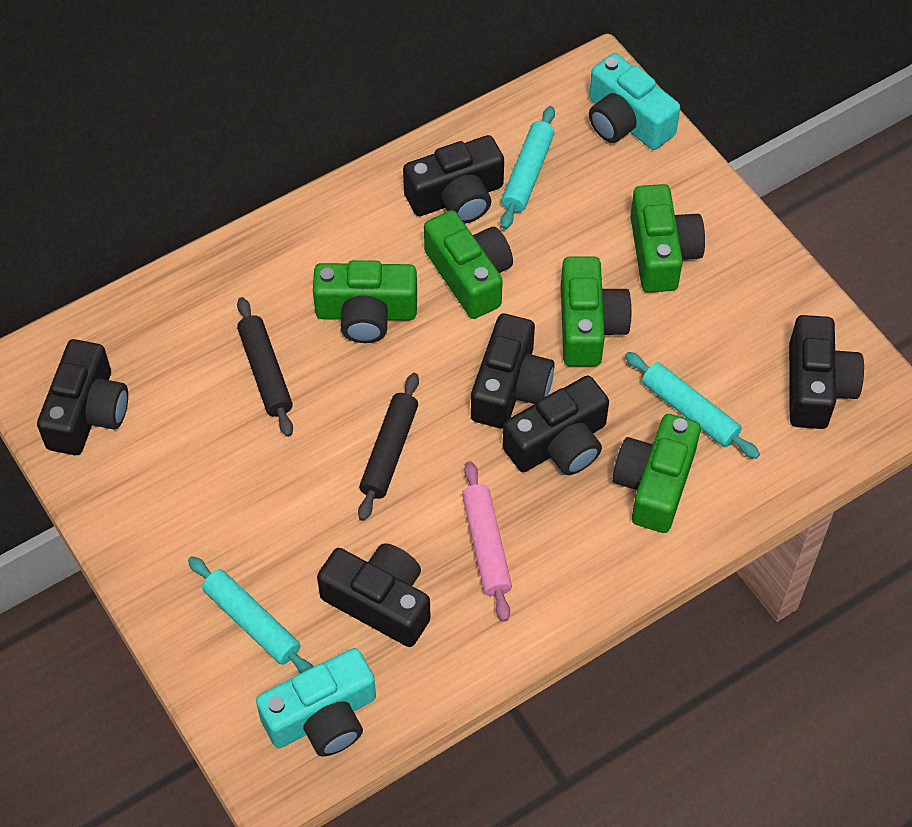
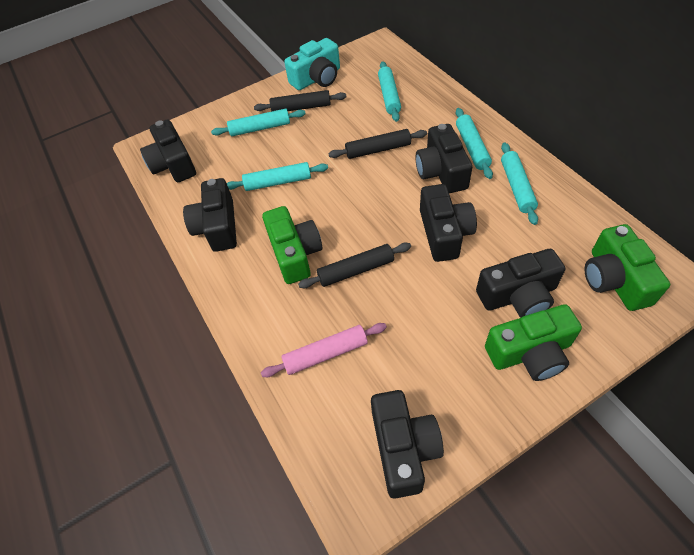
black rolling pin: [237,297,293,437] [358,373,419,521] = 2 -> [254,90,346,112] [298,243,411,288] [328,129,427,159] = 3
green camera: [313,260,417,343] [424,210,513,319] [561,256,632,366] [612,414,701,533] [630,184,705,293] = 5 -> [262,206,322,284] [485,304,582,381] [584,224,670,311] = 3
turquoise camera: [256,648,376,756] [589,53,680,150] = 2 -> [284,38,340,90] = 1
turquoise rolling pin: [188,556,313,673] [500,106,555,229] [625,352,760,459] = 3 -> [211,108,306,136] [227,162,328,191] [378,61,401,122] [456,108,493,179] [501,142,538,225] = 5

